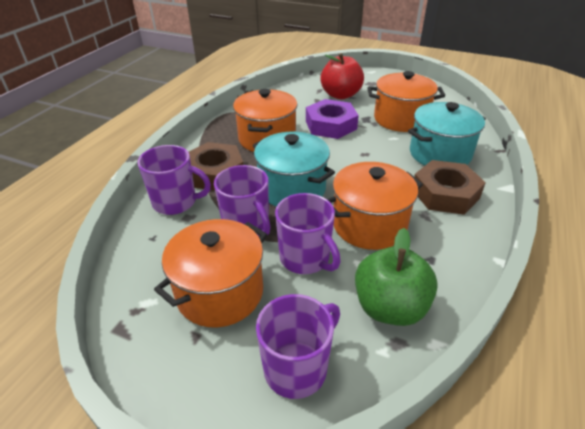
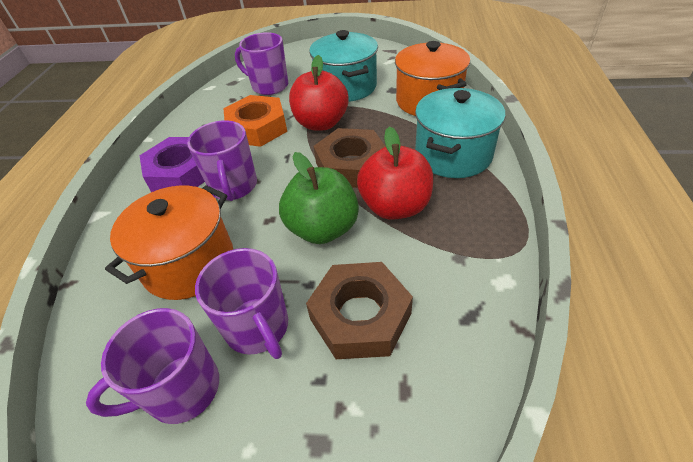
orange nut: none = 0 -> [223,95,287,147] = 1
orange pot: [154,219,267,327] [233,89,297,152] [327,162,423,250] [368,71,445,132] = 4 -> [105,185,233,300] [395,41,470,116] = 2
red apple: [320,53,364,99] = 1 -> [289,55,349,131] [357,126,433,220] = 2

